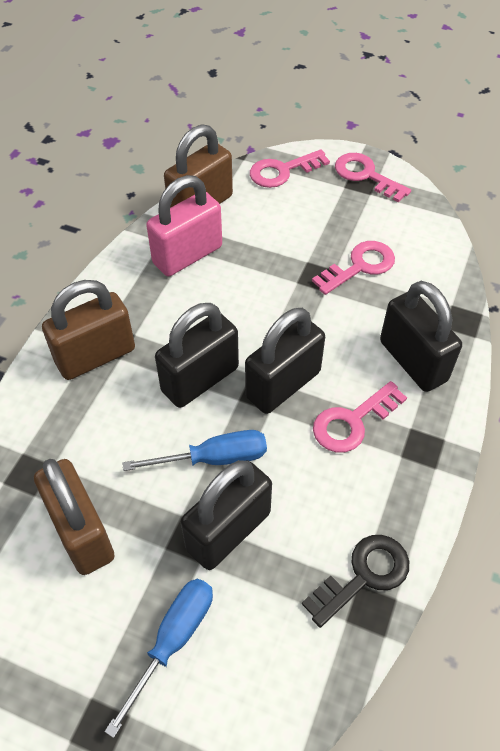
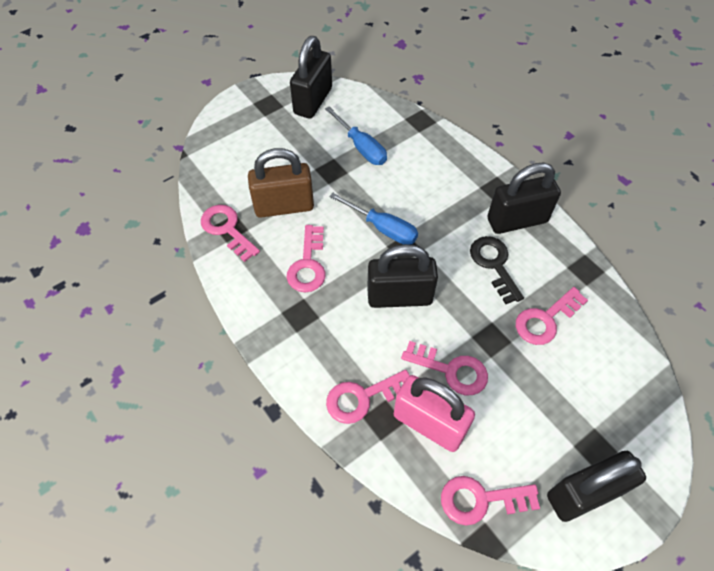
brown padlock: [34,459,115,575] [42,280,135,380] [164,124,233,208] = 3 -> [248,148,314,218] = 1
pink key: [250,149,330,188] [312,241,395,295] [313,381,407,453] [335,153,411,202] = 4 -> [201,205,260,262] [287,225,326,292] [326,370,410,424] [401,341,488,395] [441,476,540,525] [516,287,588,345] = 6

